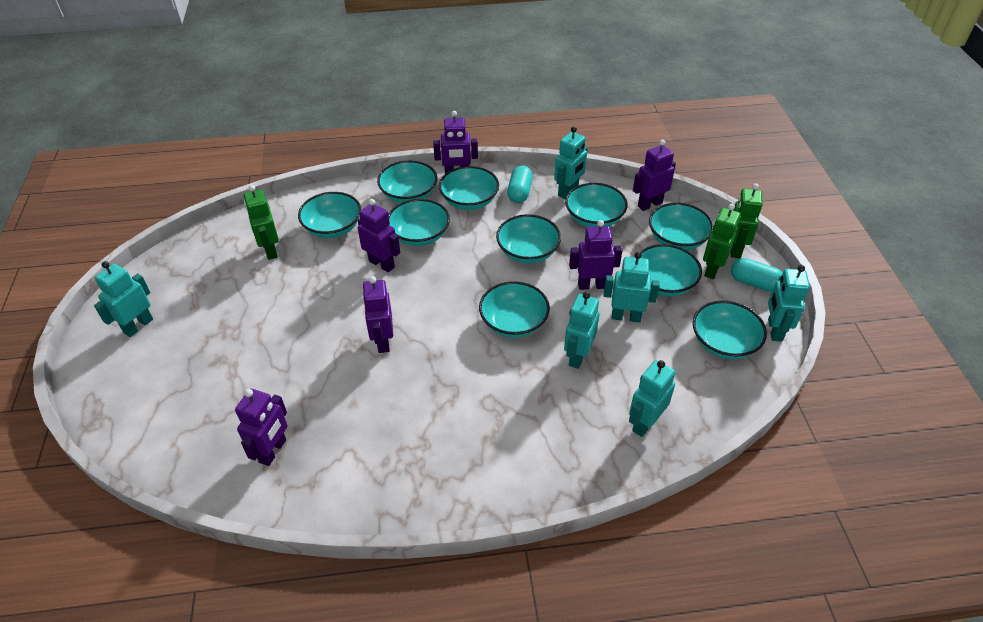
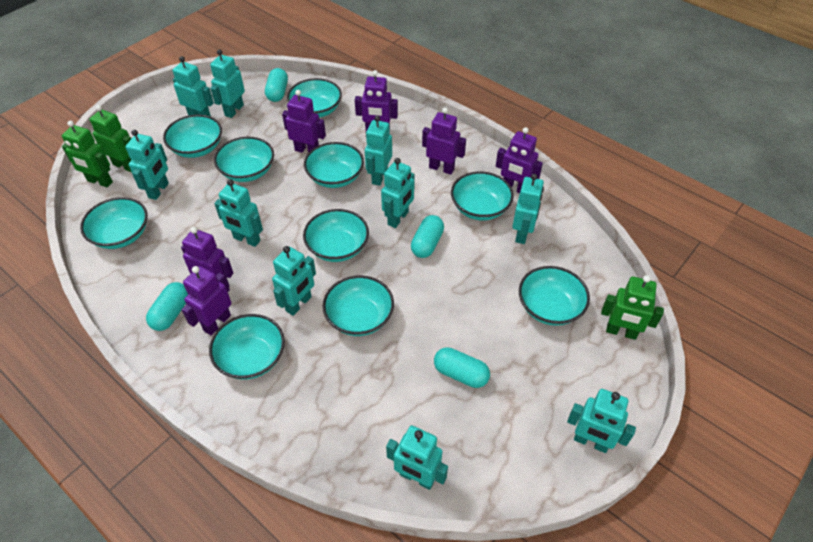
turquoise capsule: [507,166,533,203] [731,258,783,292] = 2 -> [146,282,188,331] [265,68,288,102] [411,215,444,258] [434,347,490,388] = 4
turquoise robot: [94,261,153,337] [554,126,588,199] [564,292,600,369] [604,252,660,323] [629,360,675,437] [768,265,810,342] = 6 -> [125,130,169,200] [173,56,214,117] [210,49,245,118] [214,179,263,247] [272,246,316,316] [365,116,392,186] [381,158,415,228] [386,425,448,490] [512,174,544,244] [567,389,636,453] = 10

